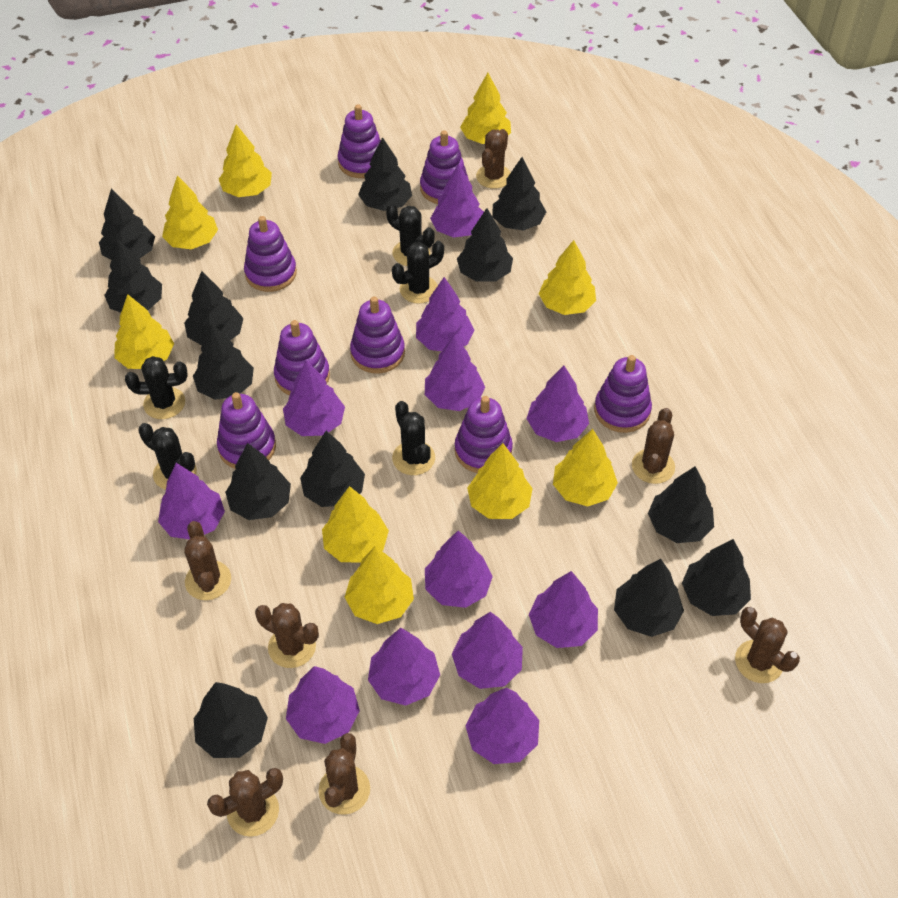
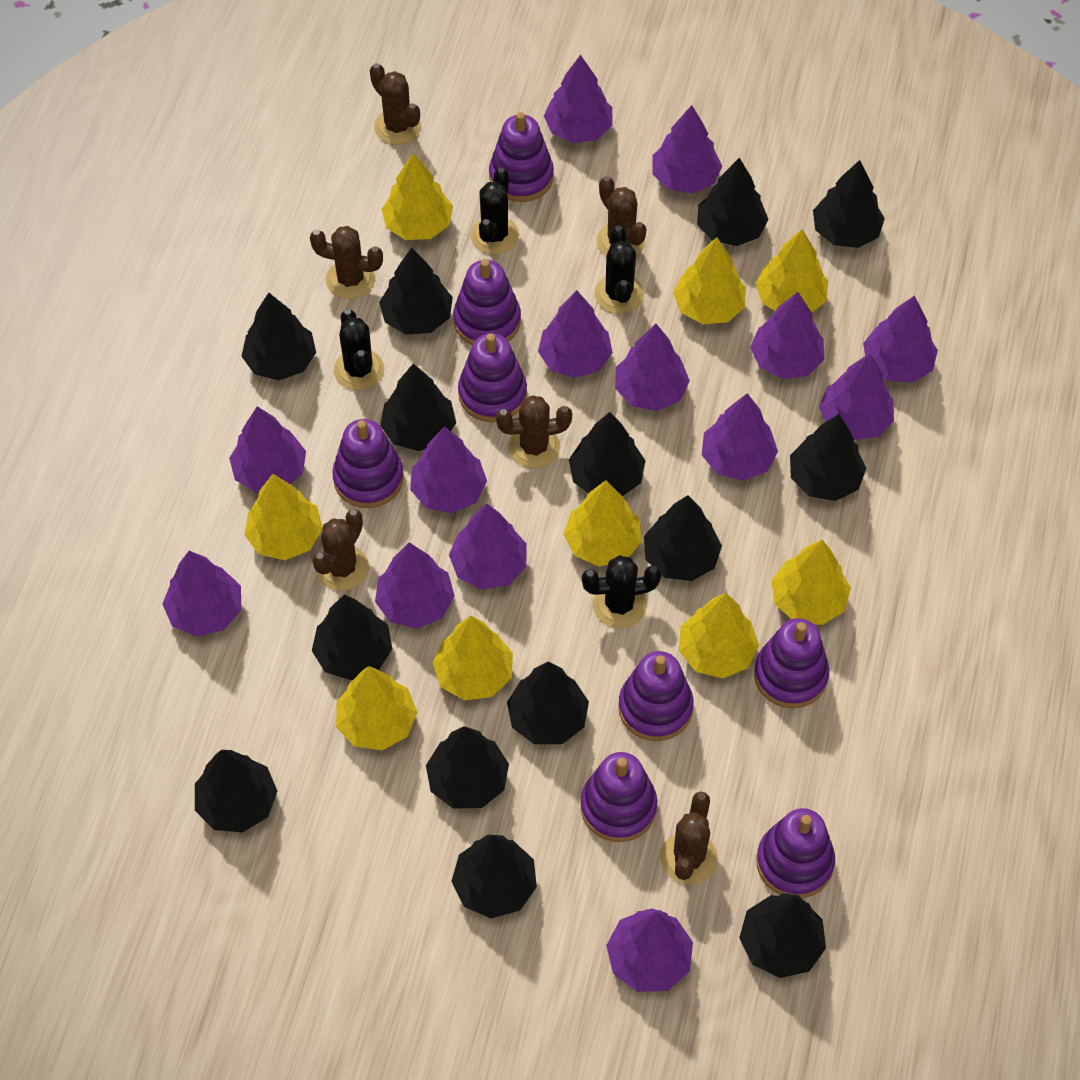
black cactus: [125,356,188,419] [138,423,197,490] [386,203,435,266] [392,241,444,304] [392,401,435,475] = 5 -> [333,309,384,391] [470,168,519,255] [582,555,661,628] [594,226,644,314] = 4
black tree: [99,188,155,260] [104,240,162,313] [184,271,244,345] [193,323,254,400] [194,682,268,758] [225,443,291,520] [300,431,365,507] [358,137,412,211] [457,208,513,282] [492,157,546,231] [614,559,684,637] [648,466,714,543] [682,539,751,616] = 13 -> [195,750,277,833] [242,293,316,380] [312,595,392,680] [379,247,453,335] [380,364,456,451] [426,726,509,809] [451,835,537,918] [507,661,589,744] [569,412,646,496] [644,495,722,581] [697,158,769,246] [739,893,826,978] [790,414,866,501] [813,160,885,248] = 14
brown cactus: [184,521,231,600] [207,768,283,837] [255,603,319,668] [319,733,370,815] [476,129,511,189] [632,408,675,484] [735,607,800,683] = 7 -> [310,226,383,299] [312,509,369,591] [370,63,421,145] [496,395,572,469] [596,176,646,256] [660,791,718,885] = 6
purple tree: [158,463,225,539] [283,360,345,436] [286,666,360,744] [368,628,440,706] [416,277,474,351] [425,335,485,411] [425,530,493,608] [430,164,484,238] [452,612,523,689] [466,688,539,764] [526,366,589,442] [529,571,598,648] = 12 -> [163,551,242,637] [229,406,306,493] [375,542,455,629] [410,426,487,513] [449,504,527,589] [538,290,613,378] [544,55,613,143] [606,908,693,992] [615,324,690,411] [652,105,722,193] [702,393,778,481] [750,292,824,379] [819,353,894,440] [863,296,938,383] = 14

